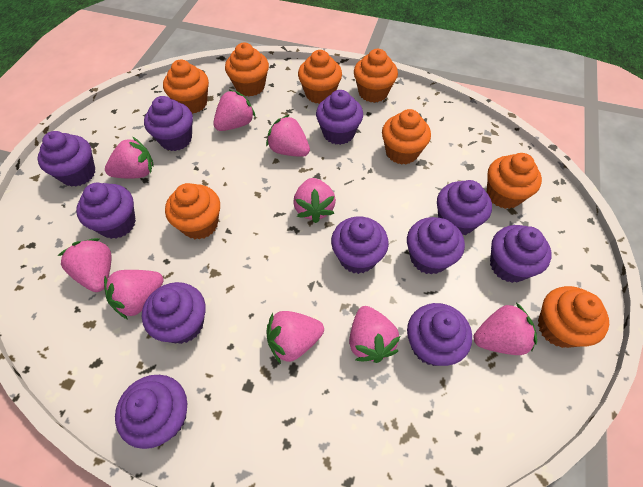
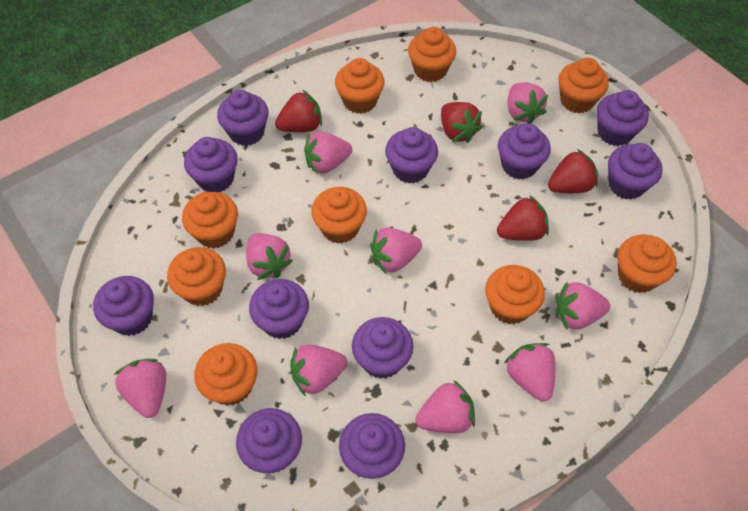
orange cupcake: [163,60,209,114] [165,183,220,240] [225,43,269,96] [298,50,342,104] [354,49,398,103] [382,109,431,165] [487,153,542,209] [538,286,609,348] = 8 -> [167,247,226,306] [182,192,238,249] [194,343,257,406] [311,187,367,243] [335,58,384,114] [408,27,456,82] [485,265,545,324] [559,58,609,113] [618,235,677,293] = 9
red strawberry: none = 0 -> [275,90,322,132] [441,102,482,143] [497,195,549,241] [548,149,598,193] = 4

